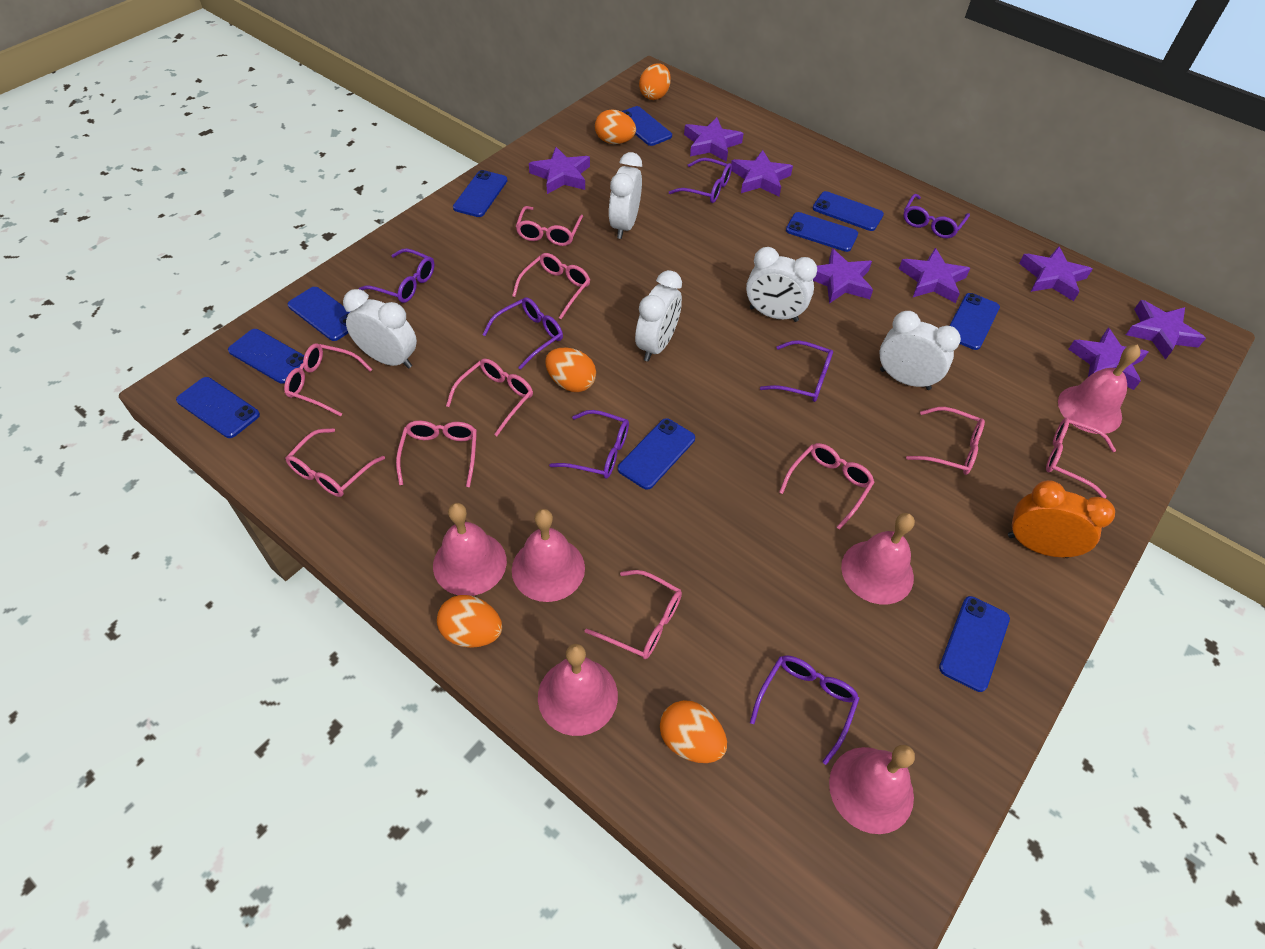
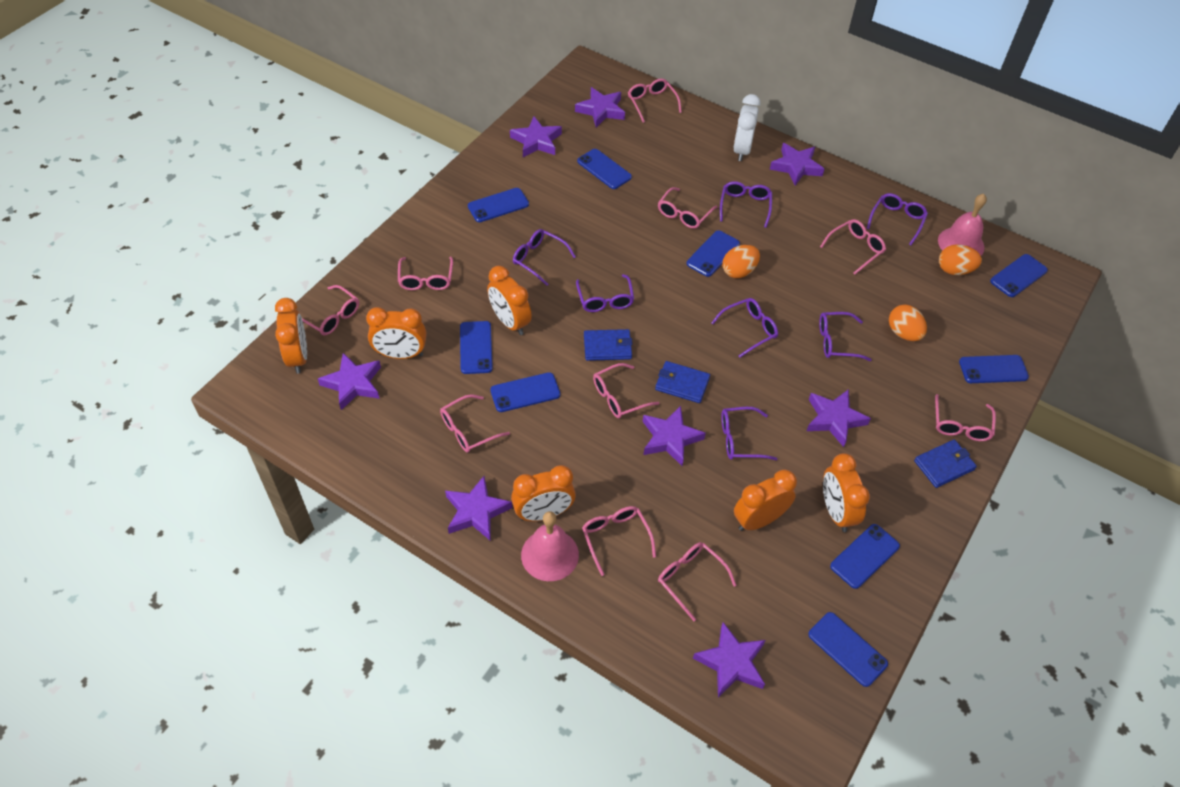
blue phone: [176,377,260,438] [228,329,304,384] [288,287,351,341] [453,170,507,217] [618,418,695,490] [621,106,672,146] [786,212,858,252] [813,191,884,231] [939,596,1010,692] [949,293,1000,350] = 10 -> [460,321,493,374] [468,188,529,222] [490,372,560,412] [577,149,632,189] [687,230,740,277] [808,612,888,687] [830,524,900,589] [959,355,1029,383] [990,254,1048,297] = 9
blue wallet: none = 0 -> [584,329,633,361] [655,361,710,403] [914,440,977,488] = 3
orange clock: [1008,480,1115,558] = 1 -> [275,298,307,374] [366,307,426,359] [487,266,532,335] [511,465,576,521] [734,469,797,531] [823,453,870,532] = 6
orange egg: [437,595,502,648] [545,348,596,392] [595,109,636,144] [639,63,671,100] [660,700,727,763] = 5 -> [722,245,760,278] [889,305,927,341] [939,244,982,275] = 3
pink bell: [433,503,507,596] [512,509,585,602] [538,644,618,736] [829,745,915,834] [841,513,915,604] [1058,345,1141,434] = 6 -> [521,511,579,581] [938,194,987,256] = 2
white clock: [343,289,417,369] [609,152,642,239] [635,270,682,362] [746,247,817,322] [880,311,961,390] = 5 -> [734,94,761,161] = 1

